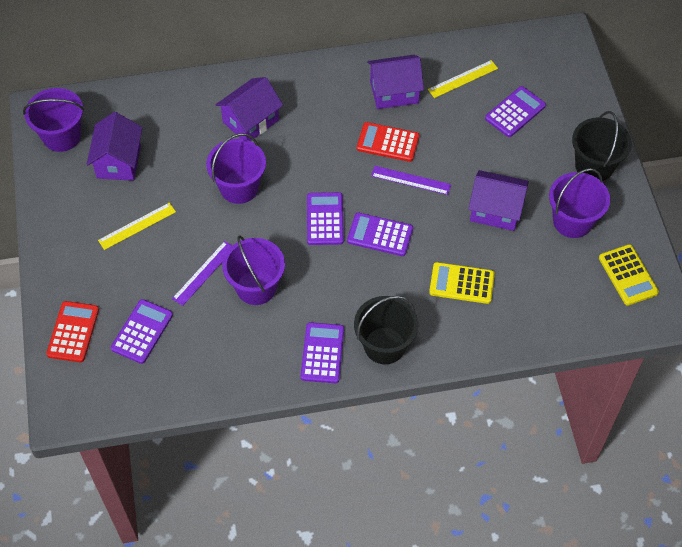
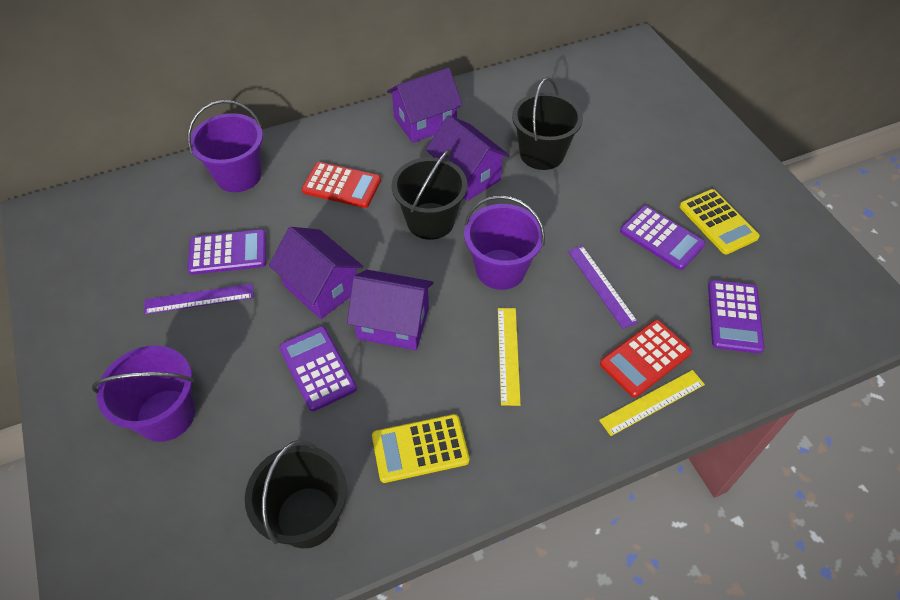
black bucket: [354,296,418,364] [572,111,632,181] = 2 -> [245,440,347,548] [392,149,468,240] [512,77,583,170] = 3
purple bucket: [23,88,84,152] [206,133,266,204] [222,235,285,305] [549,168,610,238] = 4 -> [92,346,195,442] [188,100,263,192] [464,195,545,290] = 3
purple calculator: [111,299,173,364] [301,322,344,383] [307,192,344,245] [347,212,413,256] [485,86,546,137] = 5 -> [187,229,266,275] [279,326,357,411] [620,206,706,270] [708,280,764,354] = 4

